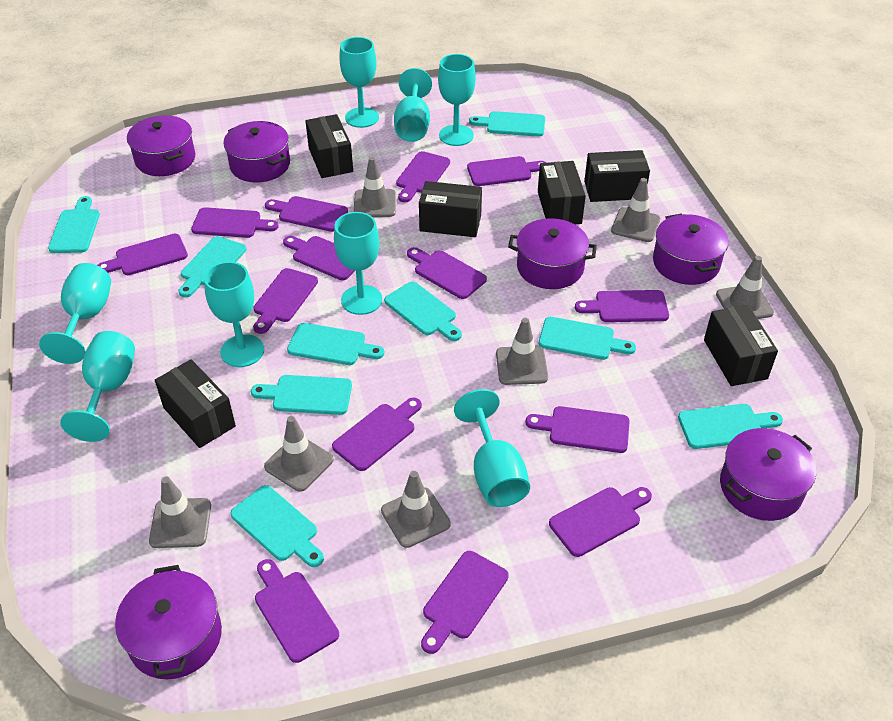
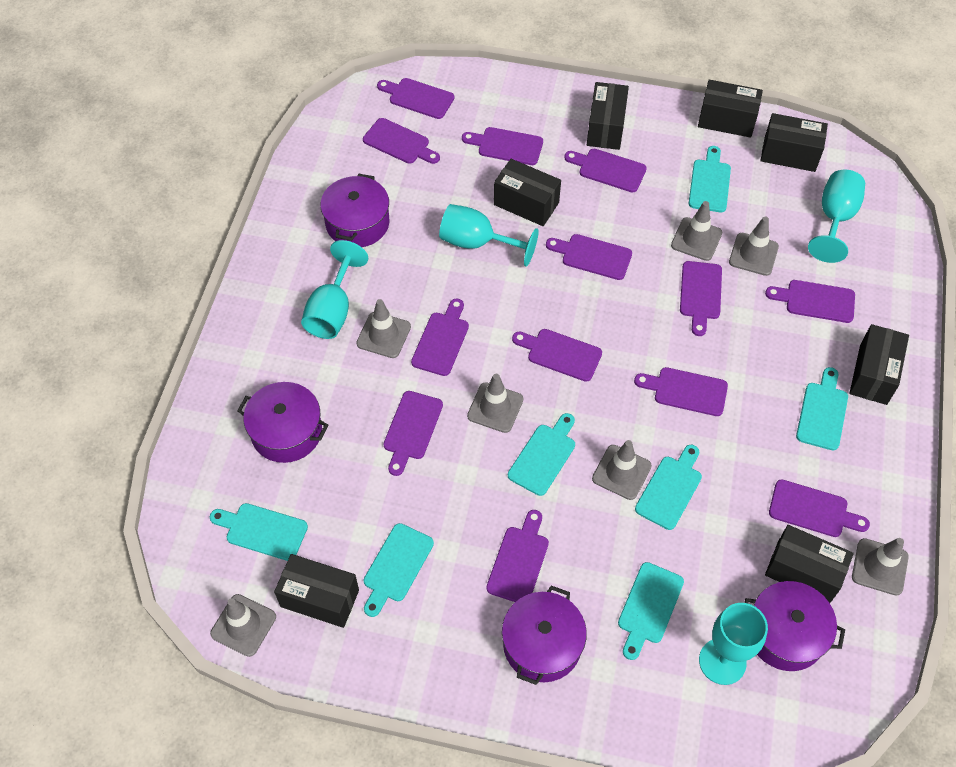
black box: [155,359,236,448] [305,114,353,178] [419,181,482,237] [538,161,586,224] [584,150,650,202] [704,305,778,386] = 6 -> [274,554,359,628] [494,159,561,226] [587,82,629,150] [698,80,763,138] [760,113,828,172] [765,525,854,603] [849,324,909,405] = 7
purple cutting board: [98,234,188,275] [191,207,279,238] [253,268,318,334] [255,559,339,663] [265,196,348,232] [283,236,355,280] [332,397,422,471] [396,151,450,203] [407,247,487,299] [421,551,509,654] [467,156,547,186] [526,406,630,453] [549,487,652,557] [575,290,669,322] = 14 -> [363,118,440,164] [377,78,454,119] [383,391,443,476] [411,298,469,376] [462,127,543,165] [486,510,549,602] [512,329,602,382] [546,234,632,280] [564,149,647,192] [634,367,728,416] [680,261,722,336] [765,280,855,323] [769,479,870,537] = 13
purple pot: [115,565,222,679] [127,115,196,176] [223,121,290,183] [508,218,597,289] [653,214,729,285] [720,428,816,521] = 6 -> [237,382,328,463] [321,174,389,247] [502,586,587,685] [744,581,845,671] = 4
turquoise cutting board: [48,196,100,253] [178,236,246,297] [230,485,324,567] [251,375,352,415] [287,323,384,365] [384,282,462,341] [469,111,545,137] [539,317,636,360] [678,404,783,449] = 9 -> [210,503,308,561] [364,523,434,617] [508,413,575,496] [618,562,684,660] [635,445,702,530] [689,146,731,212] [796,367,848,451] = 7
turquoise goblet: [39,263,111,364] [60,331,135,442] [204,261,264,367] [334,212,382,315] [339,37,379,128] [394,68,432,142] [438,54,476,146] [454,389,530,507] = 8 -> [301,240,369,339] [439,204,539,267] [699,603,768,685] [808,170,865,263] = 4

